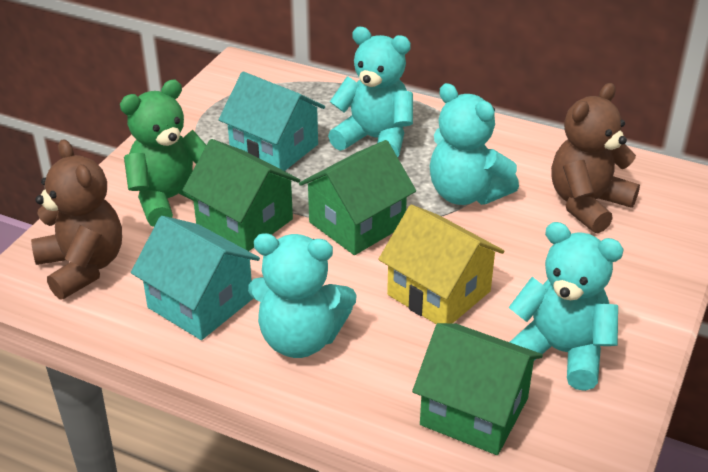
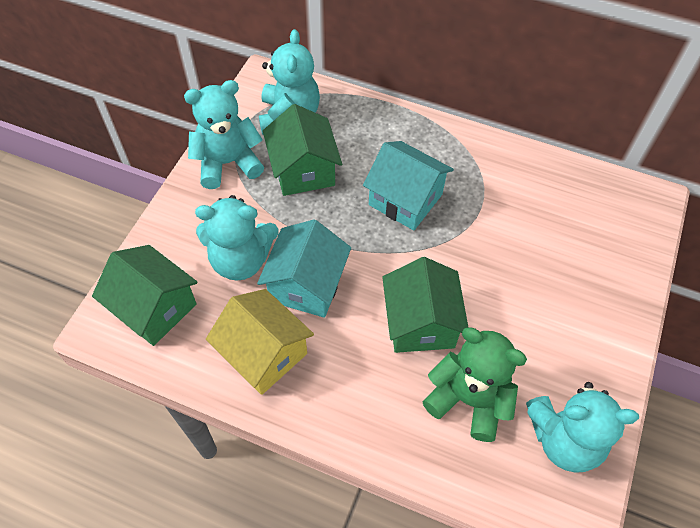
brown teddy bear: [31,139,122,300] [551,83,640,234] = 2 -> none = 0

